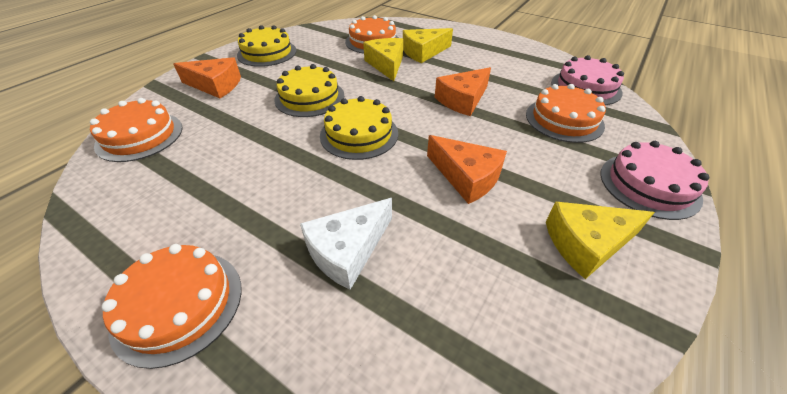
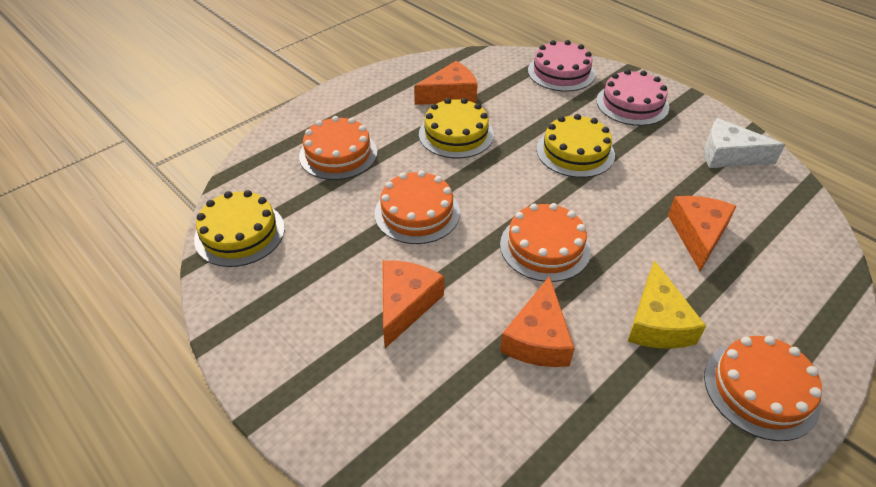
orange cheese: [174,57,241,98] [427,135,507,204] [435,67,491,116] = 3 -> [383,260,444,348] [414,61,478,105] [500,276,575,367] [668,196,737,271] = 4
yellow cheese: [363,38,403,81] [403,28,453,63] [546,201,655,279] = 3 -> [628,260,706,349] = 1

